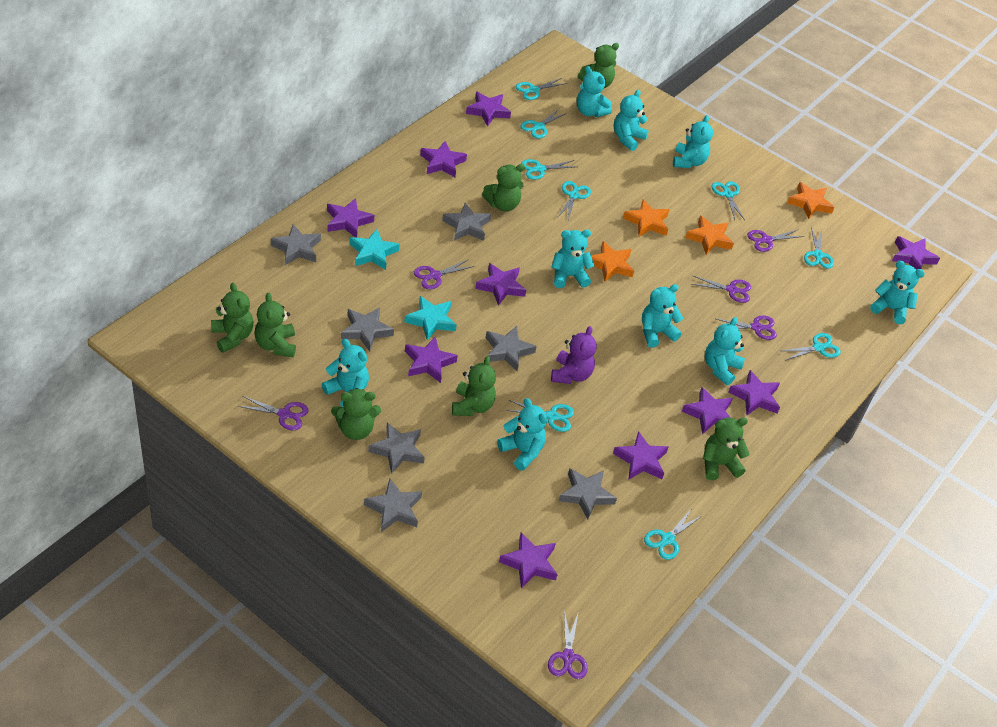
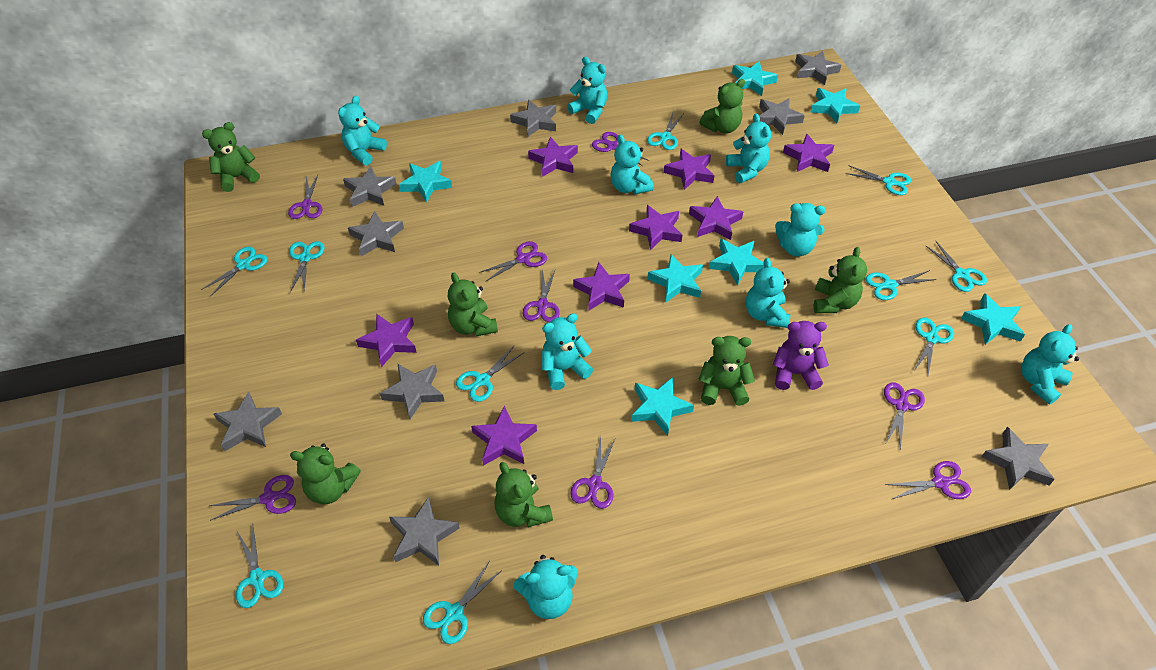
grey star: [271,224,321,265] [341,307,394,352] [364,478,422,532] [368,422,425,474] [442,202,491,241] [486,326,537,371] [559,468,617,519] = 7 -> [214,391,282,451] [343,166,397,207] [348,211,404,256] [380,364,444,419] [389,497,460,566] [510,100,556,138] [759,98,805,135] [795,51,841,85] [981,427,1055,490] = 9
orange star: [591,241,634,282] [623,199,670,237] [685,216,734,255] [787,182,835,219] = 4 -> none = 0
purple scissors: [237,396,309,430] [414,259,475,289] [548,610,588,679] [692,275,751,303] [716,316,777,340] [747,229,804,252] = 6 -> [209,475,296,521] [288,175,322,219] [479,241,547,281] [522,268,560,322] [570,436,615,509] [592,132,650,166] [884,382,925,450] [885,461,971,499] = 8
purple star: [327,198,374,238] [405,336,458,383] [420,141,467,177] [466,92,511,126] [475,263,526,306] [499,532,558,589] [613,431,669,480] [682,387,733,435] [728,370,780,416] [892,236,940,270] = 10 -> [356,314,417,367] [471,405,537,466] [528,137,578,177] [573,262,630,311] [629,205,682,250] [664,149,715,190] [689,196,743,240] [783,134,834,172] = 8
turquoise scissors: [506,400,574,432] [516,78,567,100] [521,109,567,138] [521,159,576,180] [558,181,591,220] [644,508,703,560] [712,181,745,220] [782,333,841,361] [804,227,834,269] = 9 -> [201,246,268,297] [236,525,283,608] [289,241,325,292] [423,562,502,644] [456,346,523,402] [647,113,683,150] [846,166,911,195] [866,270,937,300] [914,318,954,375] [925,241,987,292] = 10
turquoise star: [350,229,400,270] [404,296,457,340] = 2 -> [399,161,452,203] [631,377,694,436] [647,254,703,302] [709,239,764,286] [732,61,778,96] [810,88,860,123] [961,293,1025,345] = 7

